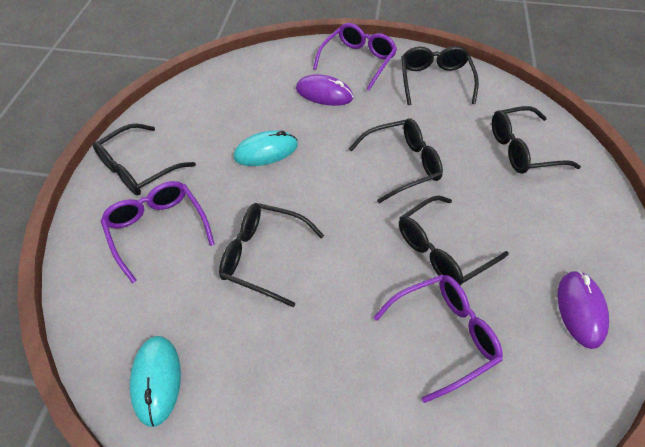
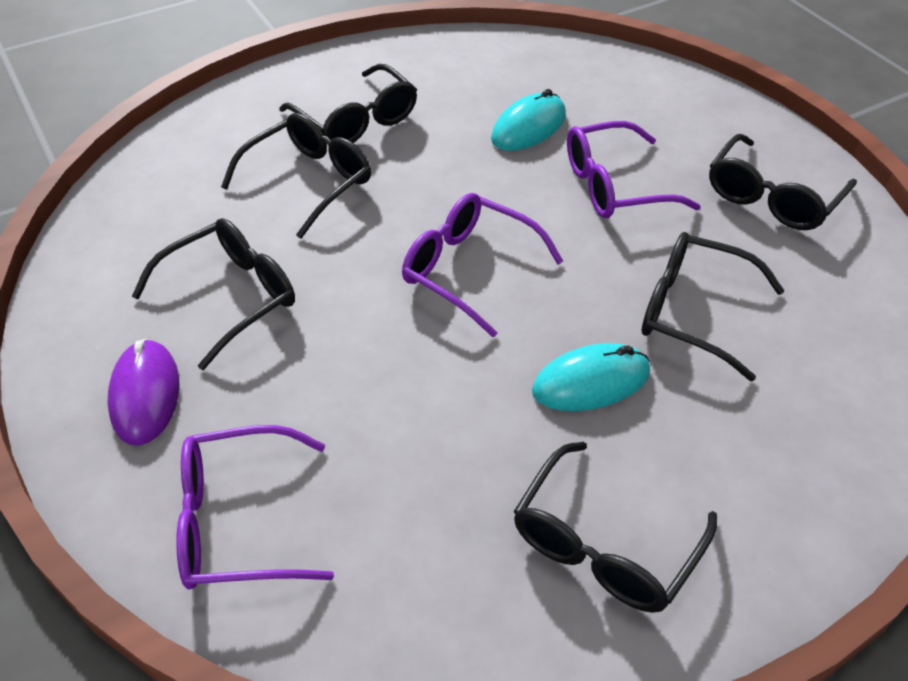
purple mouse: [296,74,353,106] [558,270,609,349] = 2 -> [107,339,179,446] = 1

